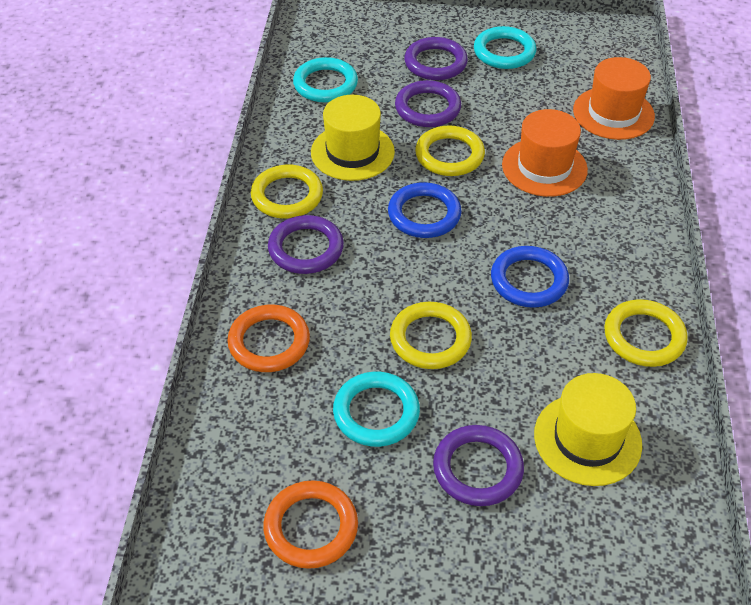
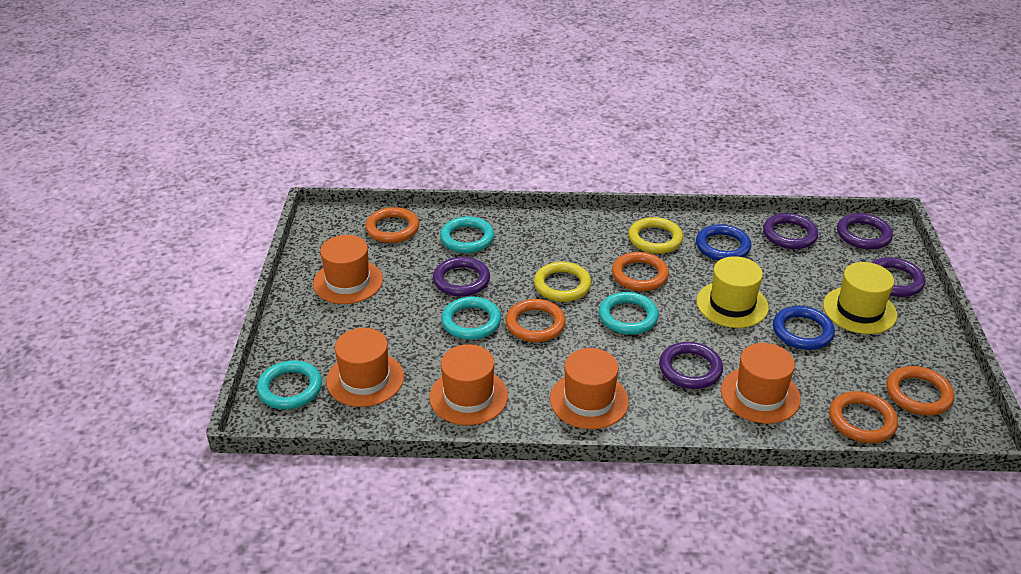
orange hat: [502,109,588,197] [573,57,655,140] = 2 -> [313,235,383,304] [326,328,404,407] [429,344,508,425] [550,348,629,429] [721,343,801,424] = 5
orange ring: [227,305,310,372] [263,480,358,569] = 2 -> [365,207,419,243] [506,299,566,342] [612,252,669,291] [829,391,898,443] [886,366,954,415] = 5
purple ring: [268,215,344,274] [395,80,461,127] [404,37,468,80] [433,425,524,506] = 4 -> [433,257,490,297] [659,342,723,389] [763,213,818,249] [837,213,893,250] [871,257,925,297] = 5
turquoise ring: [293,57,358,102] [333,372,420,447] [474,26,536,69] = 3 -> [257,360,322,409] [440,217,494,253] [441,297,501,340] [599,292,659,335] = 4
yellow ring: [251,165,323,218] [390,302,472,369] [415,126,485,176] [604,299,688,367] = 4 -> [534,262,591,302] [628,217,683,254] = 2

